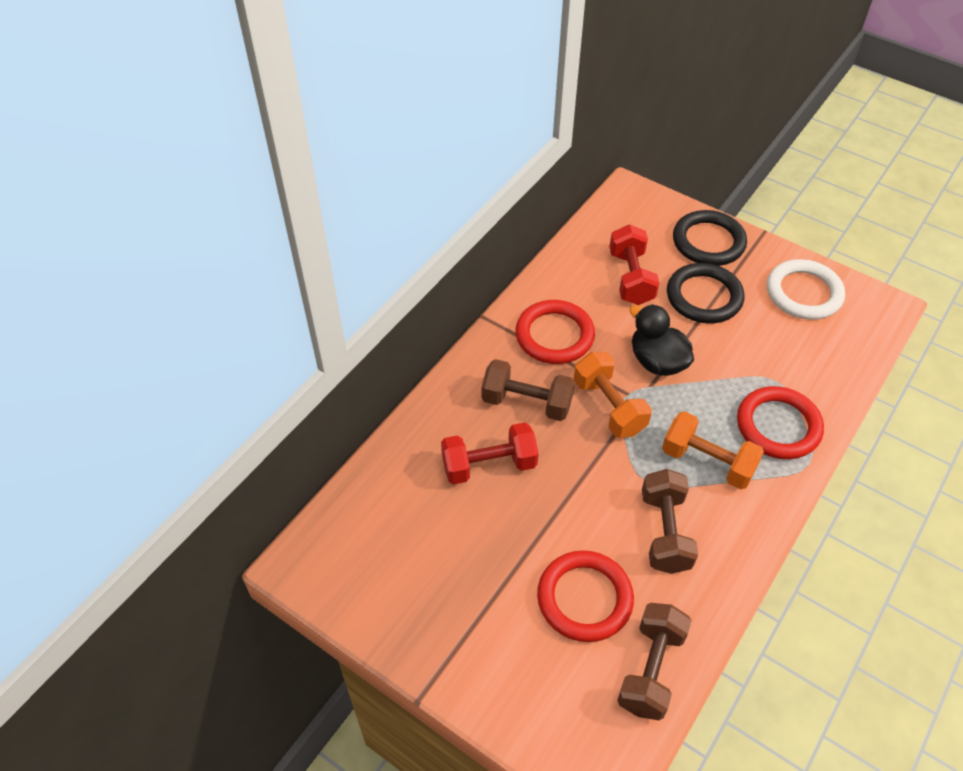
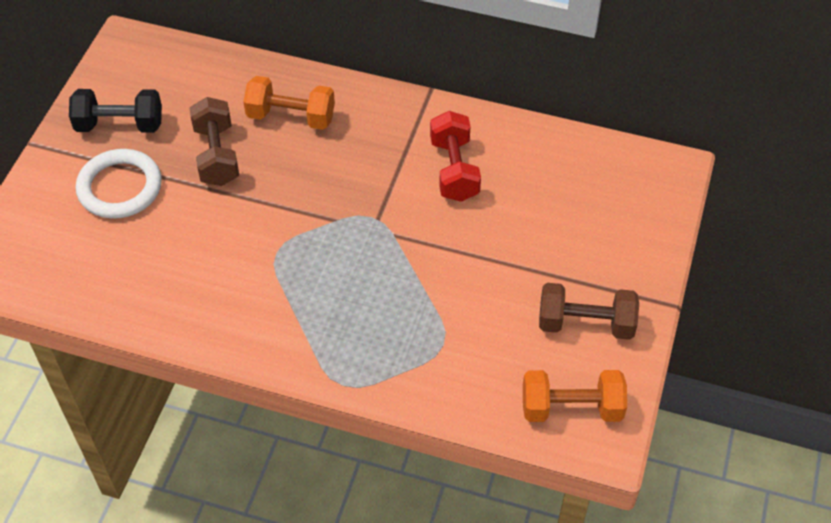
black duck: [630,304,694,376] = 1 -> none = 0
black dumbbell: none = 0 -> [69,89,162,133] = 1
black ring: [667,263,744,323] [673,210,747,266] = 2 -> none = 0
brown dumbbell: [482,359,575,421] [617,603,692,720] [642,469,698,574] = 3 -> [190,97,239,186] [539,283,639,340] = 2
red dumbbell: [441,422,539,485] [610,224,659,305] = 2 -> [430,111,481,202] = 1
red ring: [516,300,595,364] [537,550,634,642] [737,386,824,459] = 3 -> none = 0

